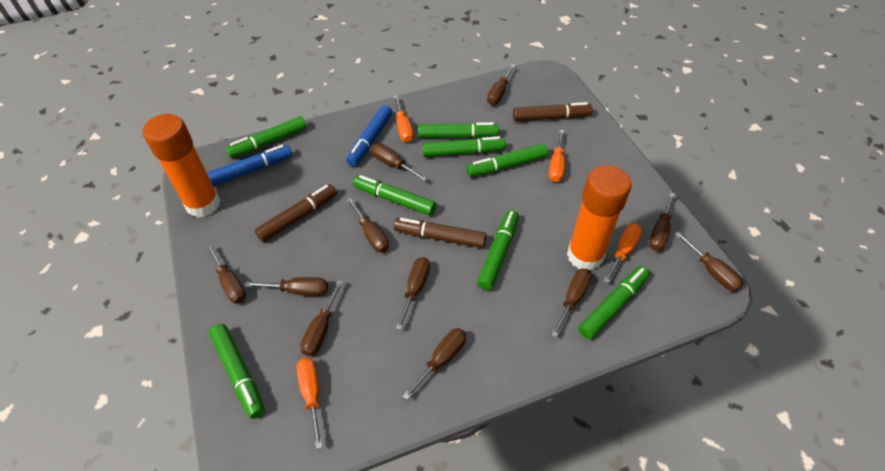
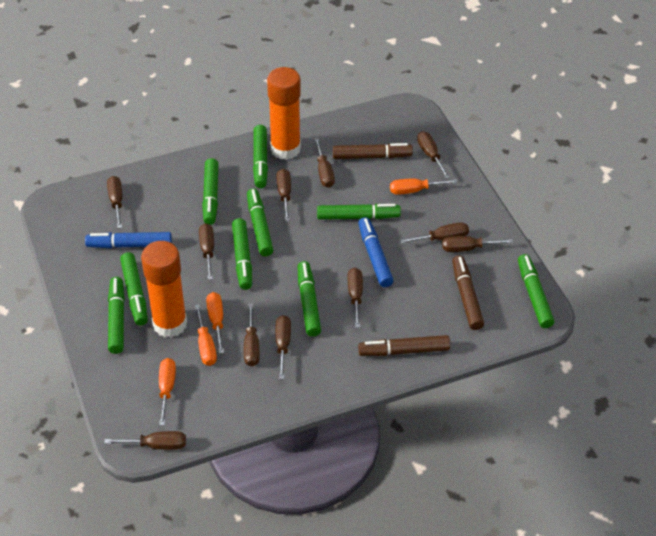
green marker: [209,324,265,419] [226,116,307,158] [353,175,436,216] [418,122,499,138] [422,136,506,157] [466,143,548,177] [477,210,519,290] [578,266,650,339] = 8 -> [108,277,125,354] [120,252,148,326] [202,158,219,225] [232,218,252,290] [247,188,273,256] [253,125,268,188] [297,261,321,337] [317,204,401,220] [518,254,554,328] = 9

